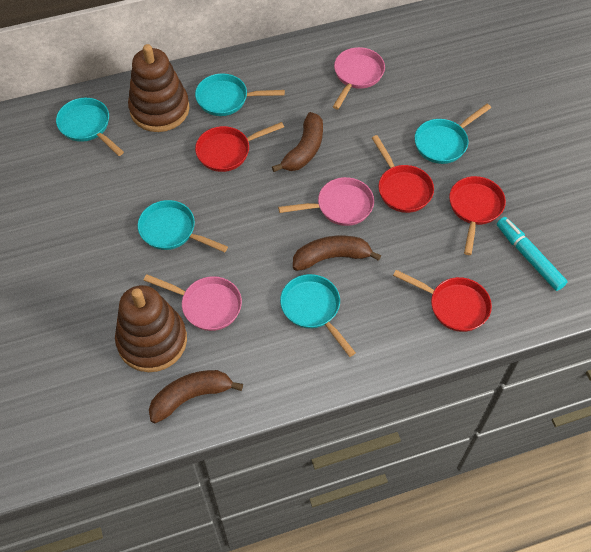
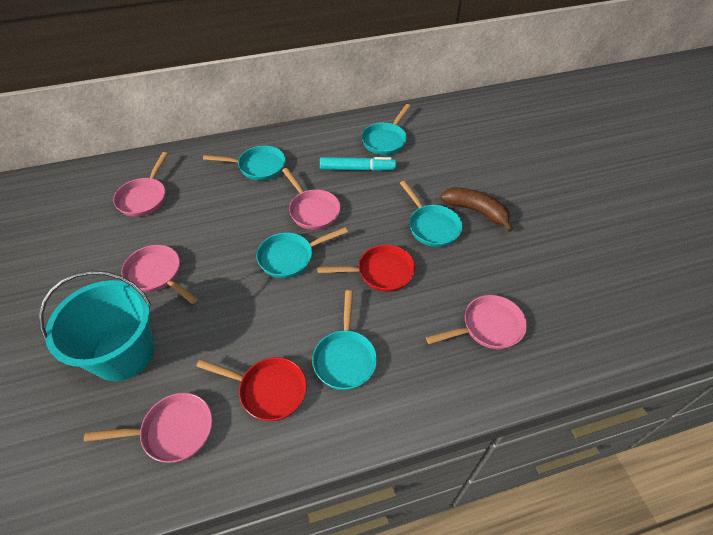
brown banana: [149,370,243,423] [272,112,323,172] [293,235,381,271] = 3 -> [441,187,513,232] = 1
brown stacking toy: [115,285,187,372] [128,44,190,132] = 2 -> none = 0
pink pan: [143,274,242,331] [278,177,374,226] [333,47,385,109] = 3 -> [84,393,212,463] [113,152,168,217] [121,245,198,304] [282,168,341,230] [426,295,527,350] = 5
red pan: [195,122,284,172] [372,135,434,213] [393,270,492,332] [449,176,506,255] = 4 -> [196,357,307,421] [317,245,415,292] = 2
turquoise bucket: none = 0 -> [39,271,155,381] = 1

